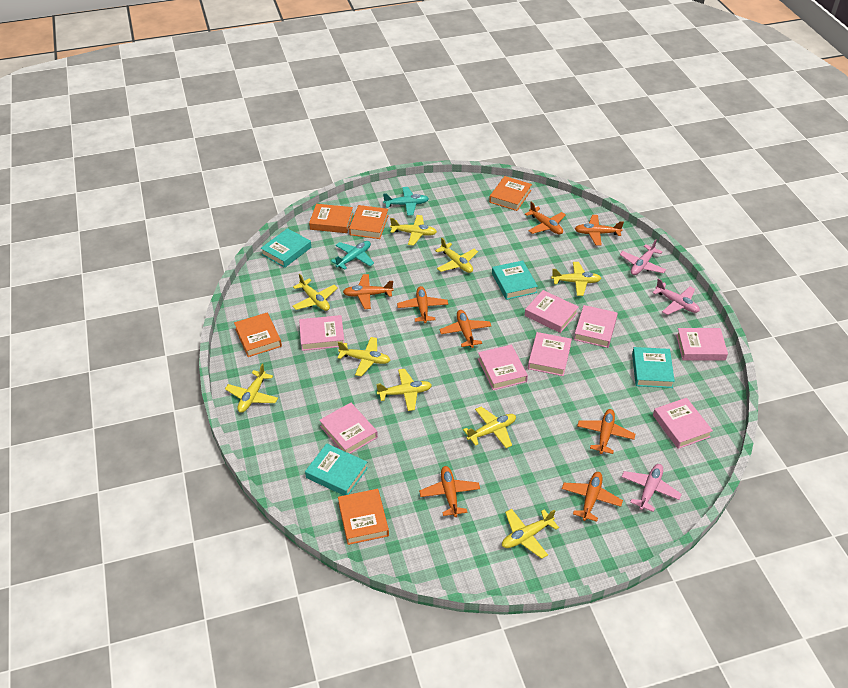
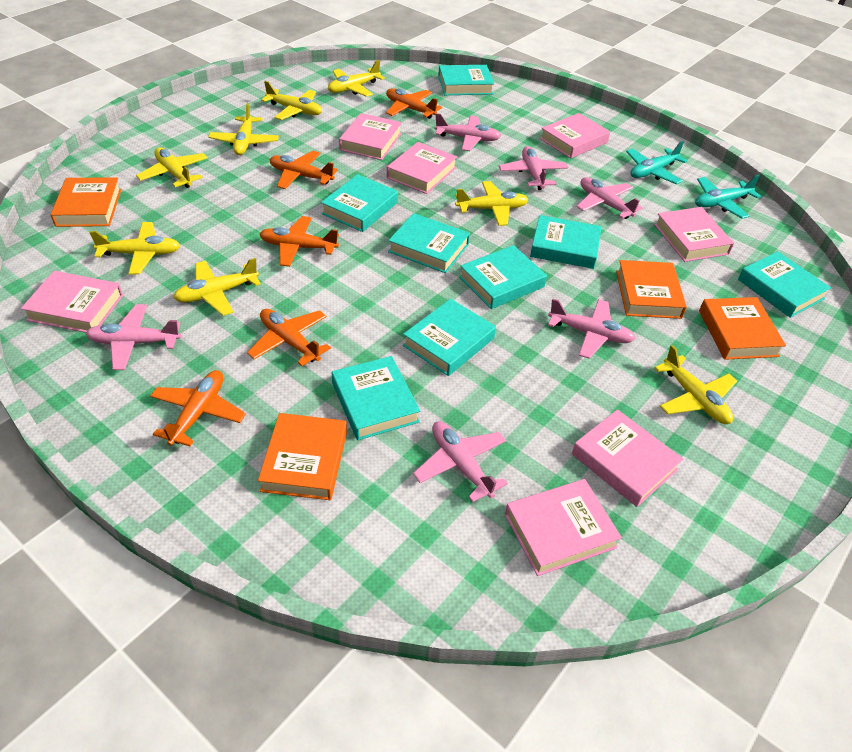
orange book: [234,313,282,357] [309,204,353,233] [338,489,389,545] [349,205,389,239] [489,176,532,211] = 5 -> [51,177,122,227] [258,413,347,500] [616,260,687,319] [699,297,786,360] = 4
orange plane: [343,274,394,309] [397,286,448,323] [419,466,480,517] [439,310,491,348] [525,202,566,234] [562,472,623,522] [575,215,624,246] [577,409,635,454] = 8 -> [150,370,246,446] [247,309,331,366] [259,216,339,267] [270,151,338,189] [386,88,442,119] = 5
pink book: [299,315,344,351] [319,403,378,454] [478,345,528,390] [525,290,579,333] [528,332,572,376] [574,305,618,348] [653,398,713,449] [676,328,728,361] = 8 -> [21,271,123,333] [339,113,402,160] [387,142,457,194] [505,479,622,576] [540,113,610,158] [572,409,683,507] [654,207,734,262] = 7
pink plane: [620,239,666,275] [621,464,682,512] [652,278,700,315] = 3 -> [86,304,181,370] [413,421,508,502] [435,113,501,151] [499,146,568,190] [548,298,635,359] [577,177,643,219] = 6
turquoise book: [261,228,311,268] [305,443,368,496] [492,261,538,300] [632,347,675,388] = 4 -> [321,174,398,232] [332,356,420,440] [388,213,470,273] [403,299,496,376] [438,65,494,95] [459,245,547,309] [530,215,601,269] [738,251,831,318] = 8
yellow plane: [225,364,278,413] [292,274,338,311] [338,337,390,377] [376,369,432,411] [390,215,437,246] [435,238,478,273] [463,407,516,448] [502,509,559,559] [551,262,601,296] = 9 -> [89,222,181,274] [136,148,208,188] [173,258,261,316] [208,103,279,155] [261,81,322,120] [328,60,385,97] [455,181,528,226] [654,345,737,424] = 8

